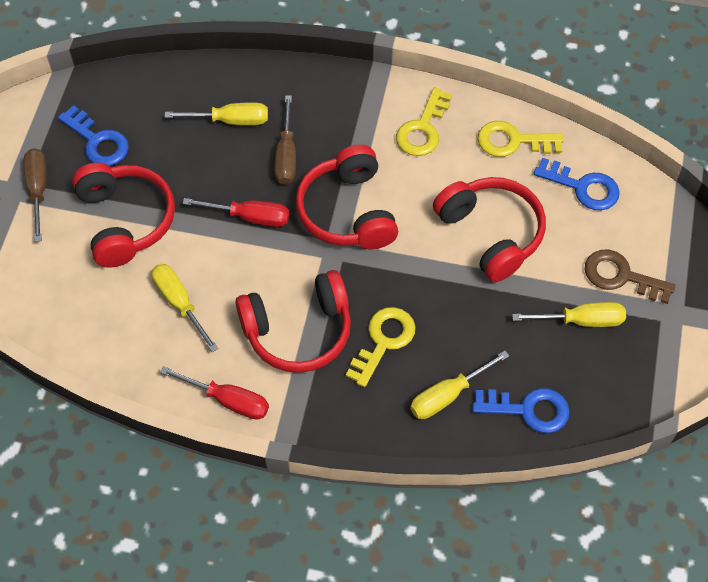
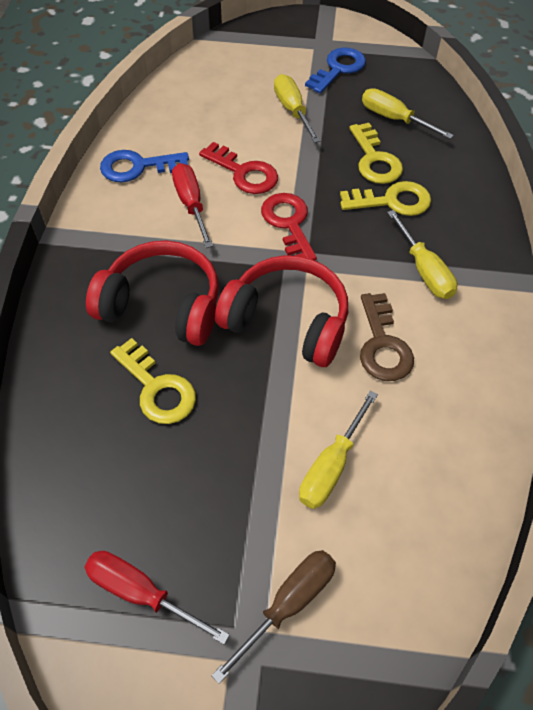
blue key: [58,105,129,166] [473,388,570,433] [533,158,620,210] = 3 -> [100,150,189,183] [305,48,366,94] = 2
brown screwdriver: [24,148,47,242] [275,95,296,185] = 2 -> [211,550,336,684] = 1
red headphones: [72,163,175,268] [235,270,351,373] [296,145,398,249] [433,177,546,282] = 4 -> [86,241,219,346] [215,255,348,367] = 2
red key: none = 0 -> [199,142,278,194] [261,193,317,260] = 2

